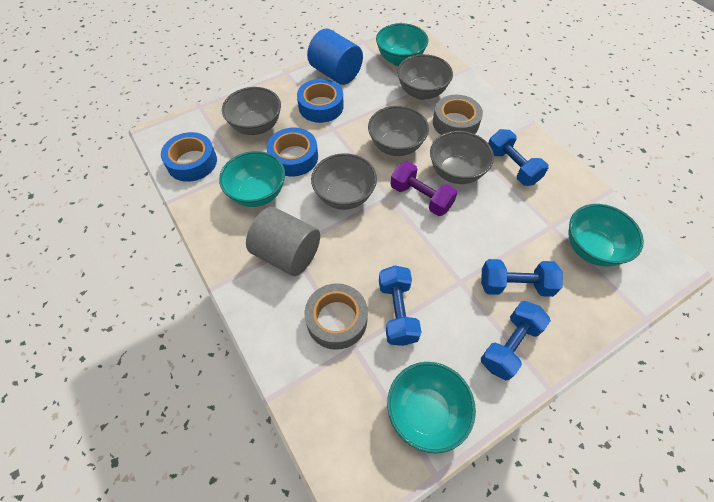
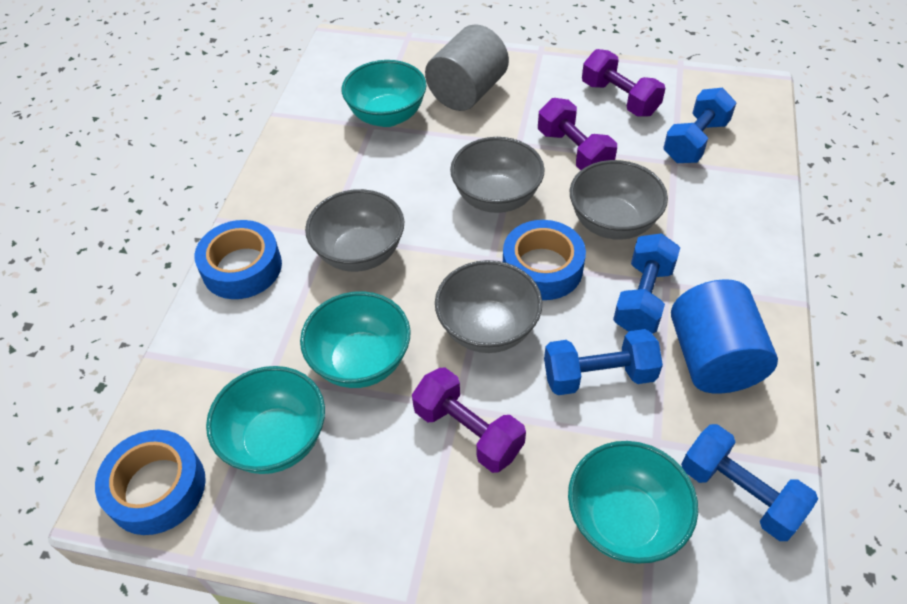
grey bowl: [222,87,281,135] [311,153,377,210] [368,106,429,156] [397,54,453,100] [430,131,494,184] = 5 -> [305,189,404,272] [435,260,542,353] [450,137,545,213] [570,160,668,240] = 4
grey tape: [305,283,368,350] [433,95,483,135] = 2 -> none = 0
purple dumbbell: [390,161,457,216] = 1 -> [412,367,526,473] [538,98,617,170] [582,49,665,117] = 3

